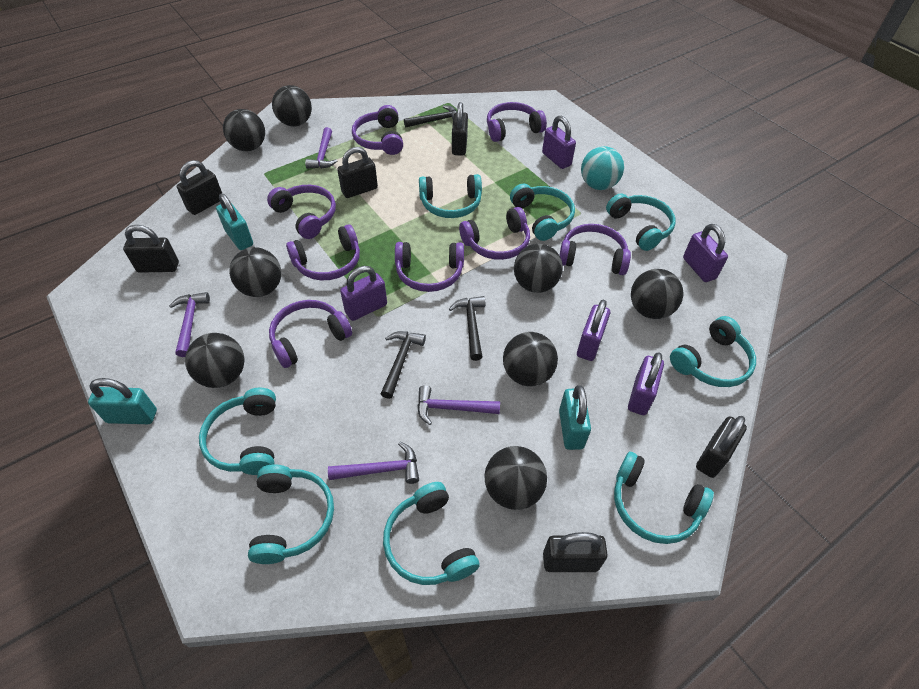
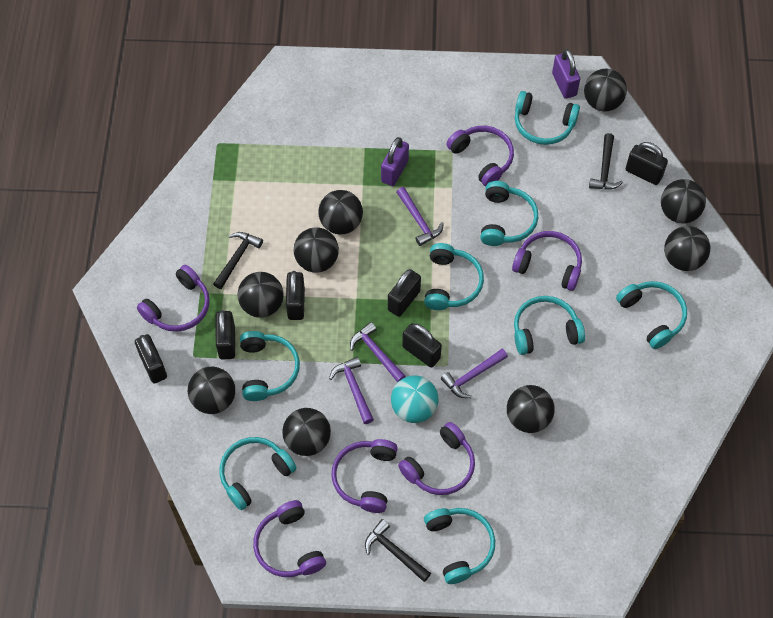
black ball: [185,333,245,388] [223,109,265,151] [229,247,281,297] [272,85,312,127] [484,446,547,510] [503,332,558,386] [514,244,563,293] [631,269,683,319] = 8 -> [188,367,235,414] [238,272,284,318] [282,408,331,456] [294,227,339,273] [318,190,363,235] [507,385,555,433] [584,68,627,112] [661,179,706,223] [664,226,710,271] = 9
purple headphones: [267,185,336,239] [269,300,352,368] [286,224,360,280] [352,105,403,155] [395,242,464,292] [459,207,530,260] [487,102,547,142] [559,224,631,275] = 8 -> [137,265,210,332] [253,500,326,577] [331,439,398,513] [398,422,475,495] [447,126,514,186] [512,231,582,291] = 6
purple padlock: [340,266,387,321] [542,116,576,169] [577,300,610,361] [628,352,664,415] [683,224,728,282] = 5 -> [381,137,409,186] [552,49,580,99] = 2
turquoise padlock: [88,378,157,424] [216,193,253,250] [559,385,591,450] = 3 -> none = 0

